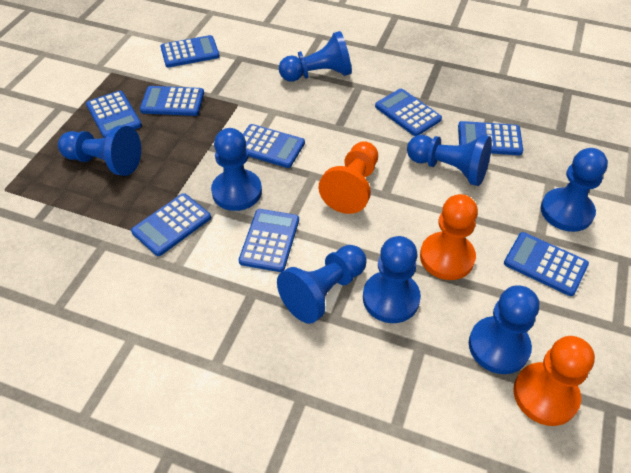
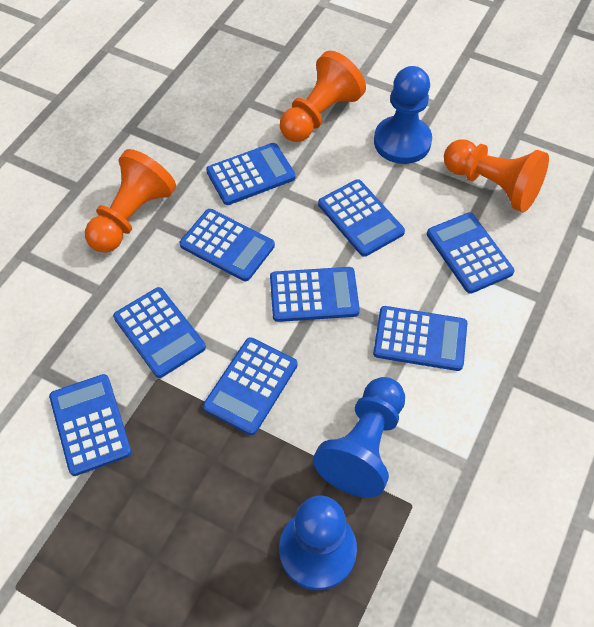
blue pawn: [58,125,141,176] [211,128,262,211] [277,245,367,324] [279,31,352,82] [363,236,421,323] [407,135,492,186] [469,285,539,374] [541,148,608,232] = 8 -> [279,496,357,590] [313,377,405,498] [374,66,432,164] = 3

